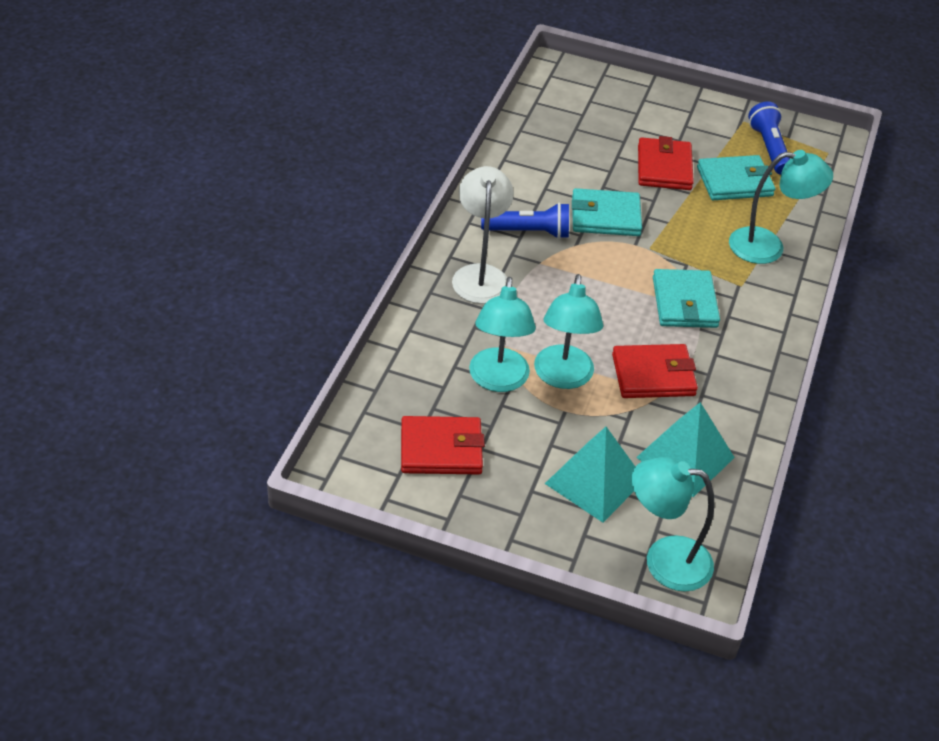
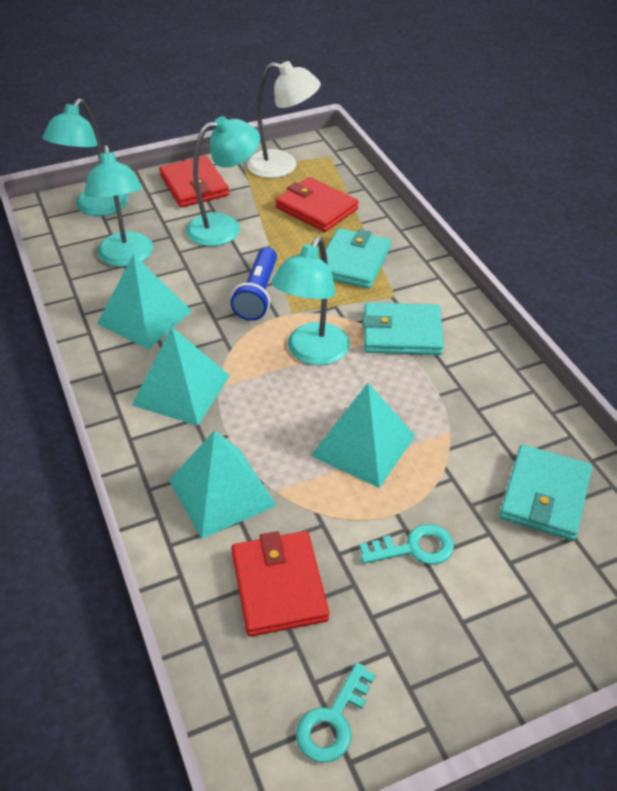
blue flashlight: [481,203,569,239] [748,102,790,175] = 2 -> [230,247,277,321] = 1
turquoise key: none = 0 -> [296,662,376,763] [360,524,454,565] = 2
turquoise pyramid: [545,427,635,523] [636,402,735,497] = 2 -> [97,254,192,349] [132,327,230,426] [169,430,277,539] [311,383,415,488] = 4

